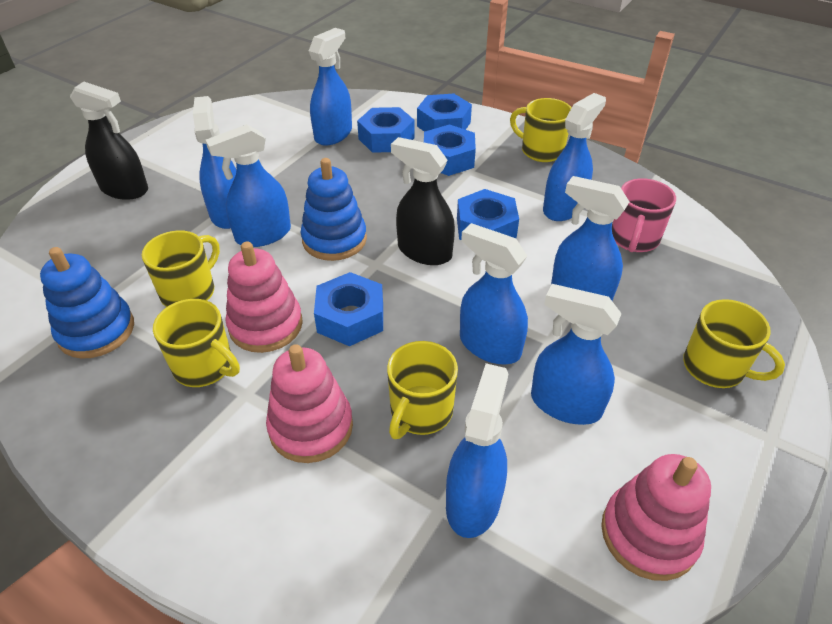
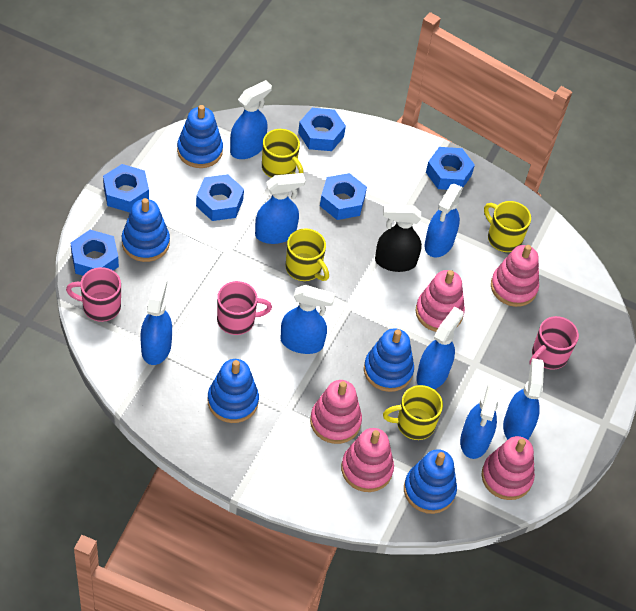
black spray bottle: [70,82,148,200] [391,137,455,265] = 2 -> [375,204,422,272] = 1
blue nut: [314,272,383,346] [357,107,414,153] [417,93,472,132] [424,124,476,176] [457,189,519,240] = 5 -> [71,230,119,276] [103,164,149,212] [196,174,244,221] [298,108,346,151] [320,173,367,220] [426,147,475,190] = 6
blue stacking toy: [40,247,134,359] [301,158,367,261] = 2 -> [122,198,170,262] [177,105,223,168] [207,359,259,423] [364,328,414,392] [404,449,457,514] = 5
pink mug: [612,178,676,252] = 1 -> [66,267,121,322] [217,281,272,335] [529,316,579,370] = 3
pink stacking toy: [226,241,303,353] [266,344,353,463] [601,454,711,581] = 3 -> [310,380,362,444] [341,428,394,492] [416,270,465,332] [482,436,535,500] [491,245,539,307] = 5
yellow mug: [142,230,220,307] [153,299,240,387] [387,341,458,439] [510,98,572,162] [683,299,785,388] = 5 -> [262,129,304,178] [285,228,329,281] [383,385,443,440] [484,201,531,252] = 4

